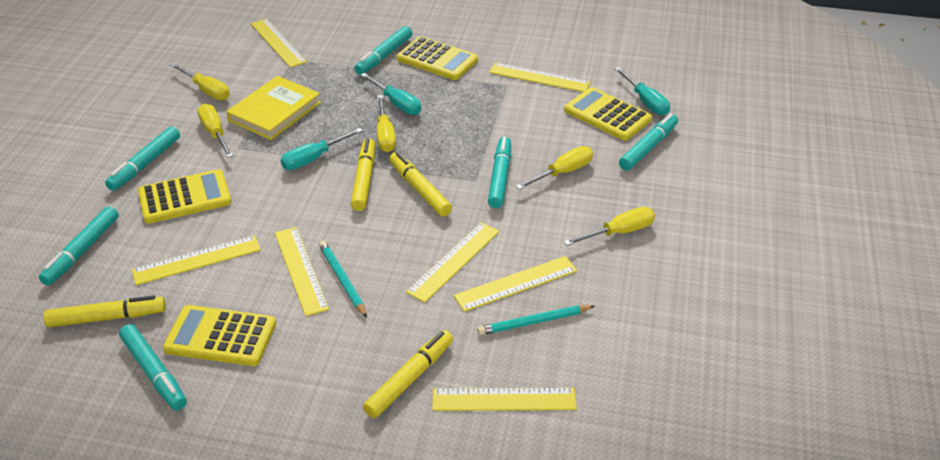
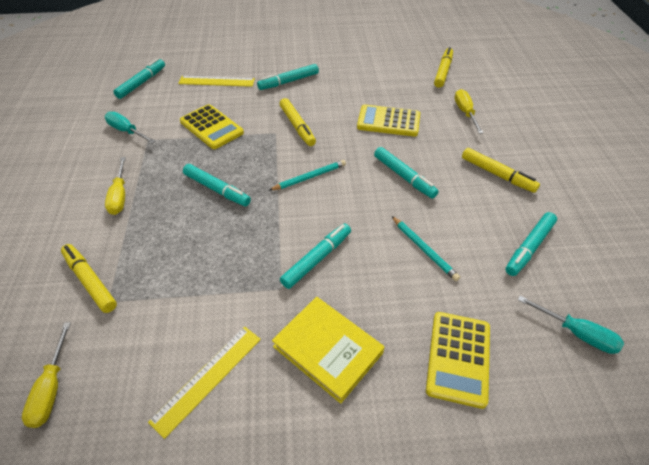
turquoise screwdriver: [280,128,363,170] [361,73,421,115] [614,67,670,116] = 3 -> [105,112,155,143] [518,296,624,354] = 2
yellow calculator: [138,169,231,224] [163,305,276,366] [397,36,478,80] [564,87,652,141] = 4 -> [180,104,244,149] [357,104,420,137] [426,312,490,409] = 3
yellow ruler: [132,235,261,285] [251,19,307,68] [275,227,329,316] [406,222,499,303] [432,388,577,411] [454,256,577,312] [489,62,590,92] = 7 -> [148,327,261,439] [178,76,255,87] = 2
yellow screwdriver: [170,63,230,100] [197,104,233,158] [377,95,396,152] [516,146,593,190] [564,207,655,246] = 5 -> [22,322,71,428] [105,157,126,215] [454,89,483,134] = 3

